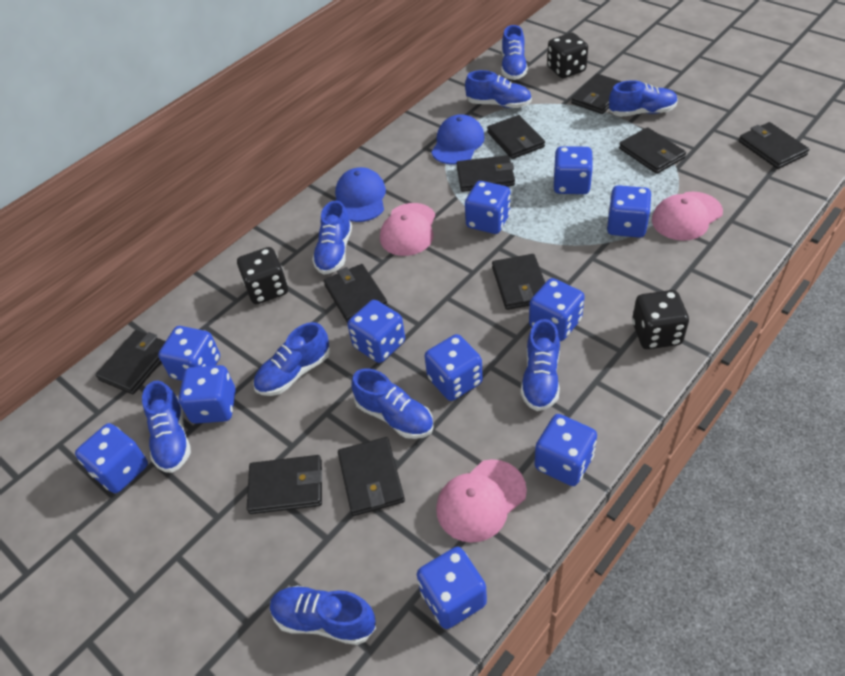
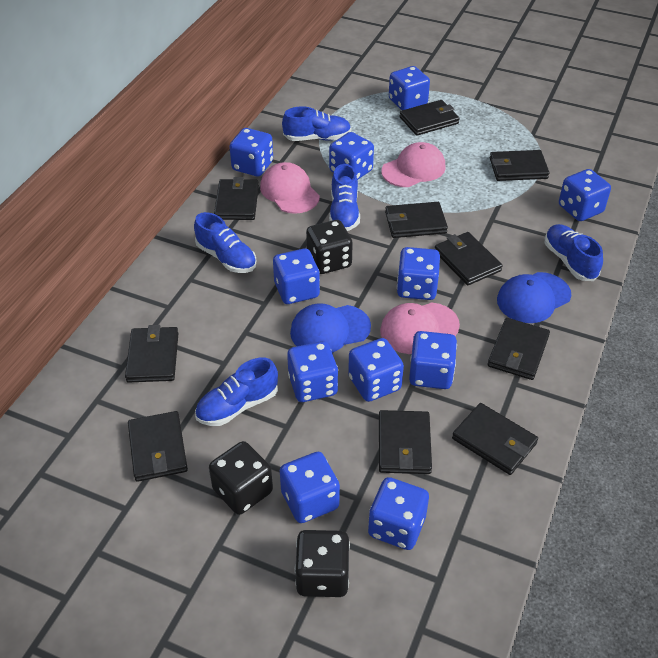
blue shoe: [142,381,191,473] [253,322,330,396] [270,586,376,645] [312,201,352,274] [352,368,434,439] [465,70,532,108] [501,25,528,80] [521,319,560,411] [609,80,678,117] = 9 -> [194,212,256,273] [195,357,278,426] [282,106,351,141] [329,164,360,231] [545,224,603,281] = 5

